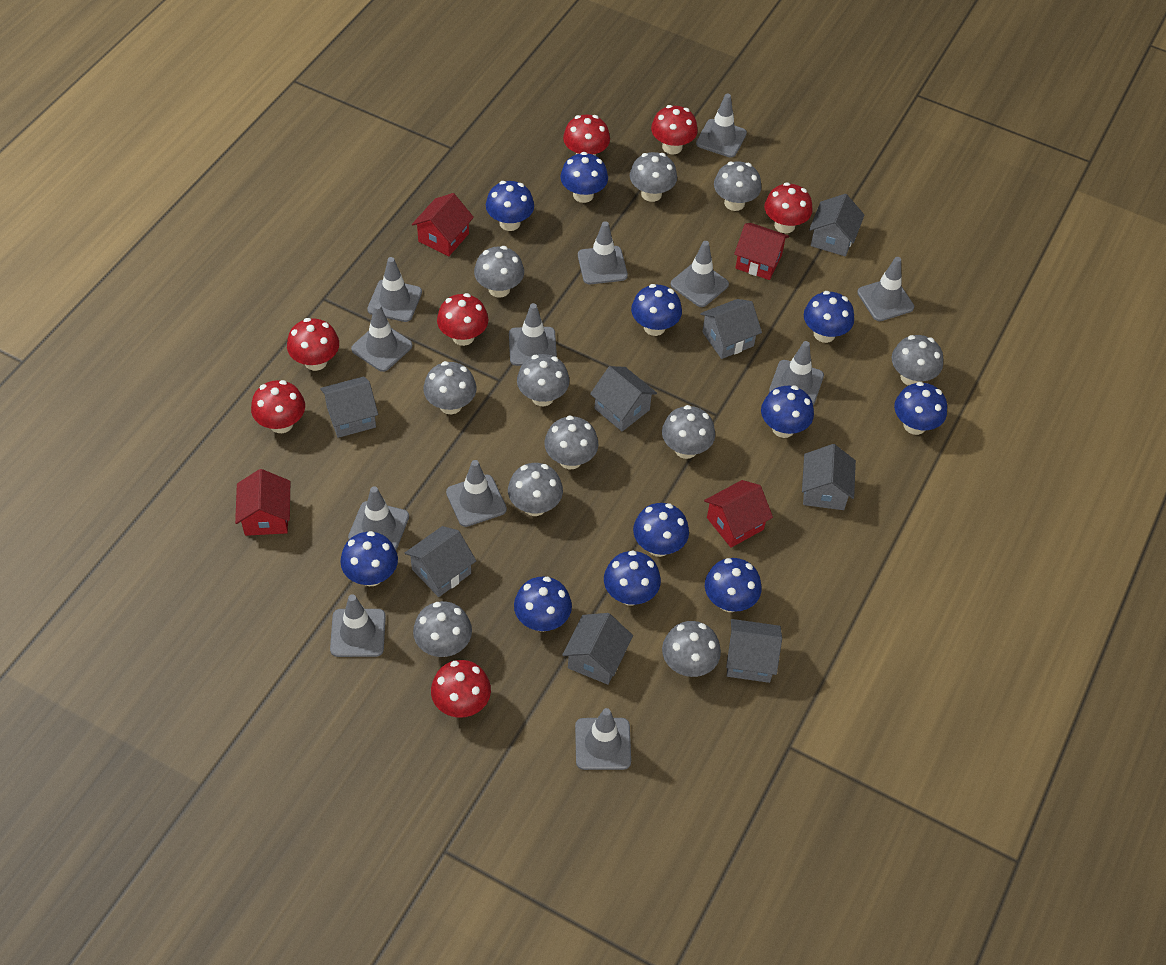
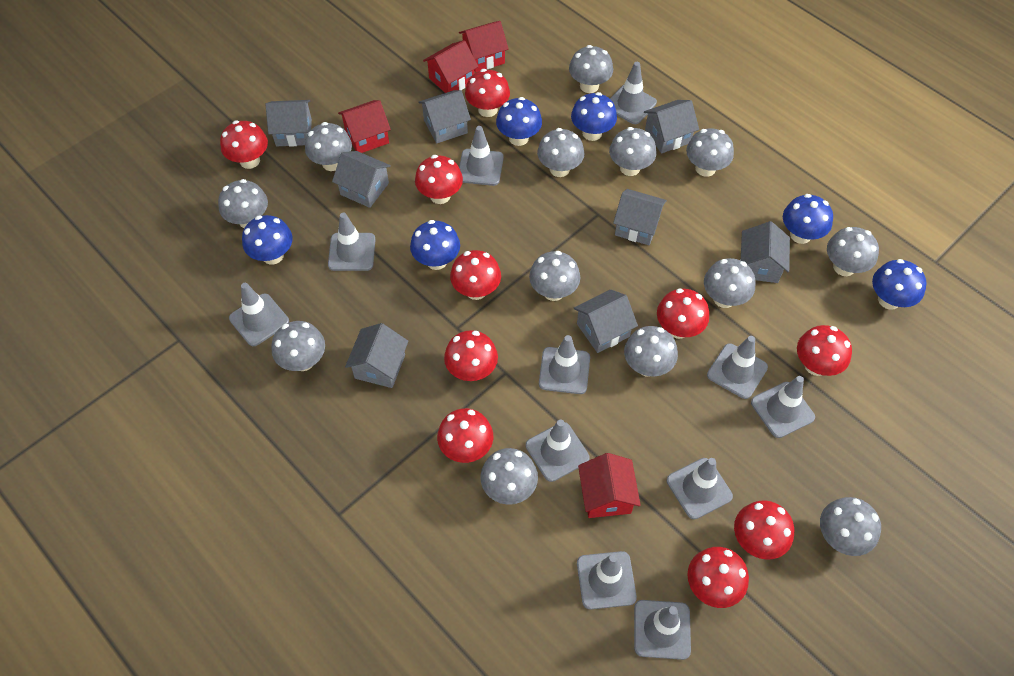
blue mushroom: [340,531,398,586] [486,181,534,231] [514,577,572,632] [560,152,608,203] [604,550,661,606] [631,284,682,336] [633,503,689,557] [705,558,762,612] [761,385,814,438] [804,291,854,343] [894,382,947,435] = 11 -> [242,215,293,265] [410,220,460,270] [496,97,542,146] [571,92,617,141] [783,194,833,244] [872,259,927,310] = 6
grey mushroom: [413,601,472,657] [423,361,477,414] [474,246,524,298] [508,463,563,516] [517,354,569,406] [544,415,598,469] [630,152,677,202] [662,405,715,459] [662,621,721,677] [714,161,761,211] [892,335,943,386] = 11 -> [218,179,268,228] [272,321,325,371] [305,122,352,171] [480,448,538,505] [529,251,580,301] [537,128,584,177] [569,45,613,93] [609,127,656,176] [624,326,678,377] [686,128,734,177] [704,258,756,308] [820,497,881,556] [827,227,879,276] = 13
grey traffic cone: [330,594,386,657] [348,486,409,550] [351,304,412,372] [367,257,422,322] [446,460,507,527] [509,303,557,366] [575,708,631,770] [578,221,628,284] [671,241,729,307] [696,94,747,158] [769,341,824,405] [857,257,914,321] = 12 -> [229,283,289,346] [328,213,376,271] [459,126,504,186] [526,419,590,482] [539,335,590,394] [577,551,637,609] [610,62,657,124] [634,600,691,660] [667,458,733,519] [707,336,768,399] [751,376,815,438] = 11
red mushroom: [251,380,305,433] [287,318,339,371] [431,660,491,718] [437,293,488,346] [563,115,610,156] [651,105,698,154] [764,182,813,233] = 7 -> [220,120,268,169] [415,155,463,204] [437,408,493,463] [444,330,498,381] [450,250,501,300] [465,69,510,117] [657,289,709,339] [687,547,749,608] [734,500,794,560] [797,325,852,376] = 10

